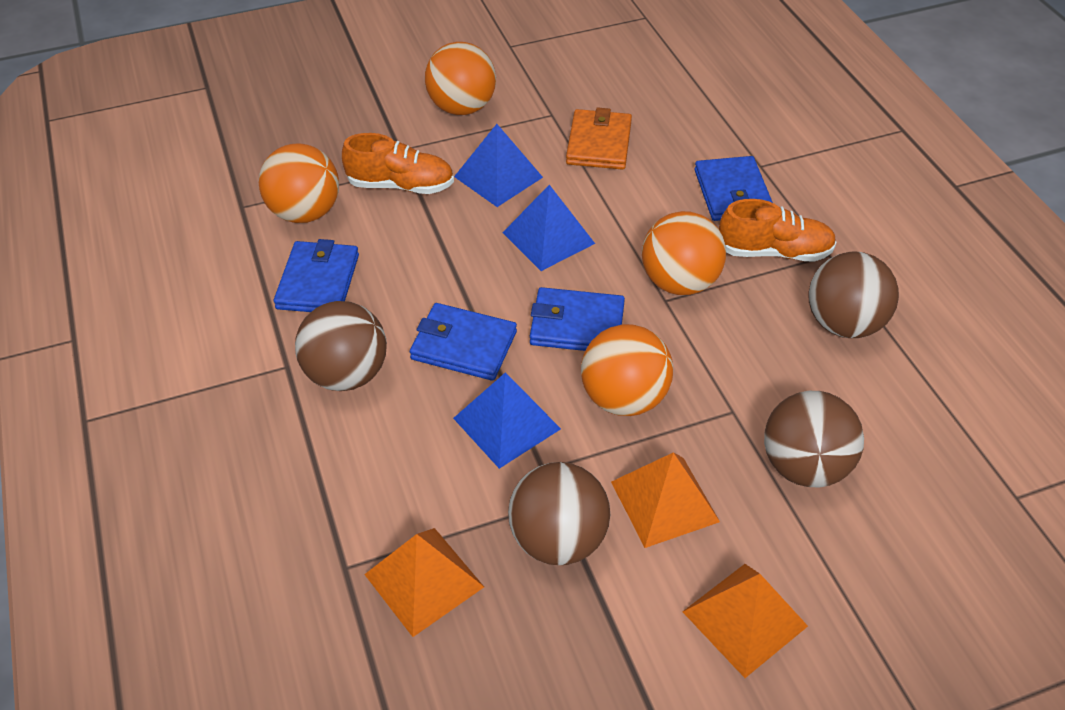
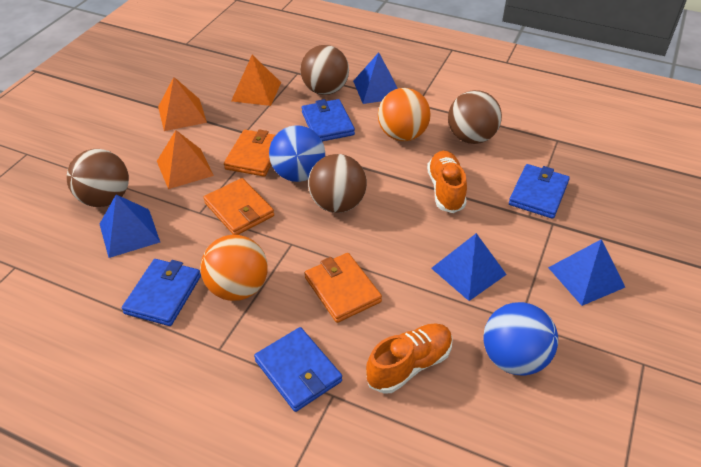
blue ball: none = 0 -> [269,125,325,182] [483,302,558,376] = 2
blue pyramid: [453,372,561,469] [454,124,543,207] [502,185,595,271] = 3 -> [100,195,160,258] [353,52,398,104] [431,233,507,301] [548,239,625,306] = 4
orange ball: [259,143,339,223] [425,42,496,115] [581,324,673,416] [642,211,726,295] = 4 -> [200,235,268,301] [378,88,431,141] = 2
orange wallet: [566,107,632,170] = 1 -> [203,178,274,235] [224,129,275,177] [305,253,382,323] = 3

